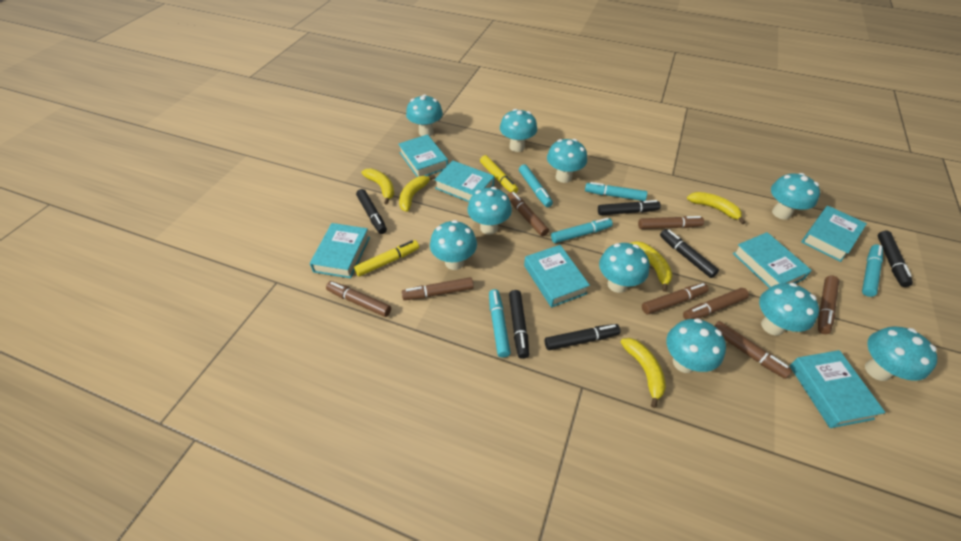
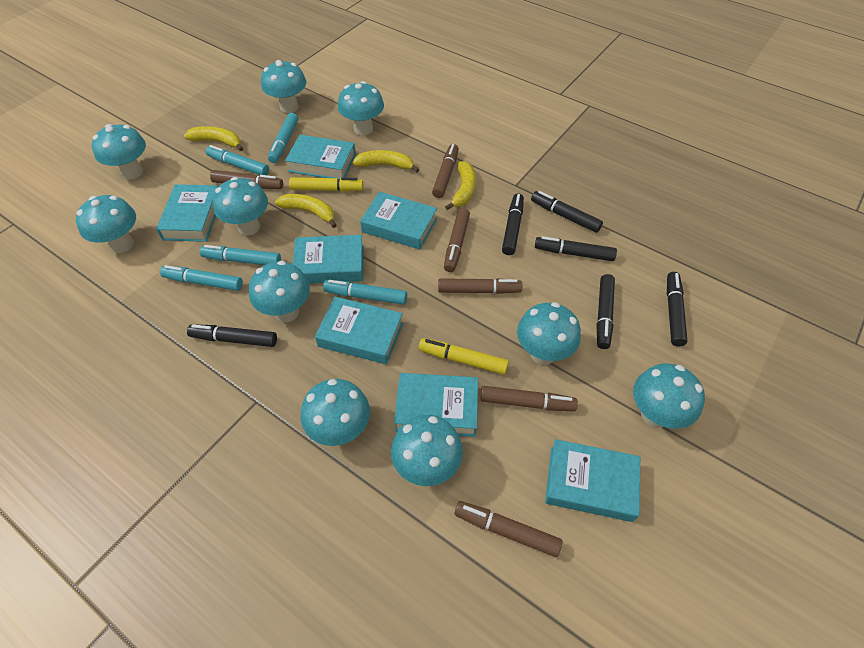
brown marker: [326,281,391,317] [402,277,474,300] [507,192,549,236] [638,216,704,229] [642,283,709,314] [683,288,749,320] [714,321,792,379] [818,276,839,334] = 8 -> [210,170,283,189] [432,144,459,198] [438,278,522,294] [444,208,470,272] [454,501,562,557] [480,386,578,411] = 6
yellow banana: [361,169,394,204] [399,175,436,212] [621,338,666,408] [630,241,673,292] [687,192,746,224] = 5 -> [184,126,243,151] [275,194,336,228] [352,150,420,172] [445,161,476,210] = 4

